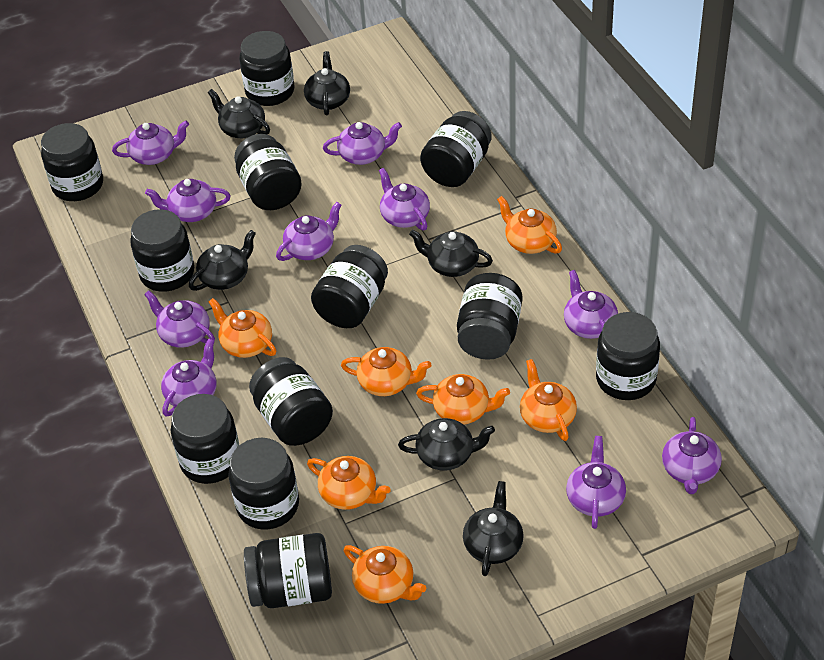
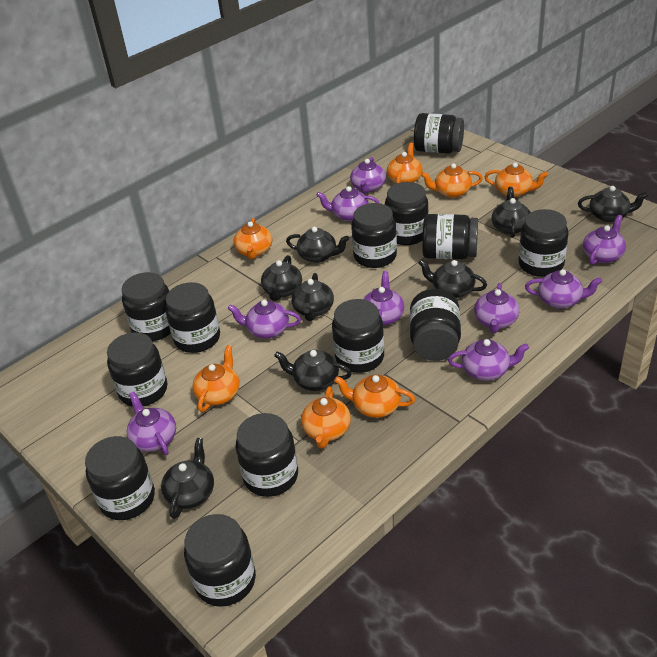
black jar: [41,123,103,201] [130,209,194,292] [171,394,239,484] [228,438,299,529] [234,134,302,210] [239,31,294,106] [244,533,332,608] [249,357,333,446] [311,245,388,328] [420,111,491,187] [457,273,522,360] [596,312,660,400] = 12 -> [85,436,155,520] [107,332,167,407] [122,272,171,341] [165,282,220,353] [184,514,256,607] [236,413,298,497] [332,299,384,373] [351,203,397,268] [385,182,429,245] [410,289,461,361] [414,113,464,154] [422,214,478,259] [519,209,569,277] = 13
black teapot: [189,230,256,291] [208,89,270,138] [304,51,350,115] [398,418,495,471] [409,230,493,277] [463,481,524,576] = 6 -> [161,438,214,519] [261,255,302,301] [274,350,352,391] [286,227,349,263] [291,273,334,321] [418,259,487,298] [492,187,531,238] [578,186,648,222] = 8
purple teapot: [112,120,189,165] [144,290,215,348] [145,179,231,222] [161,339,217,417] [276,202,342,261] [323,122,402,165] [379,168,430,230] [564,270,618,339] [566,436,626,529] [662,417,722,494] = 10 -> [127,392,176,455] [228,300,301,338] [316,186,379,221] [350,157,386,194] [363,271,404,325] [448,339,529,381] [474,283,519,333] [525,269,602,309] [583,215,626,265] = 9

